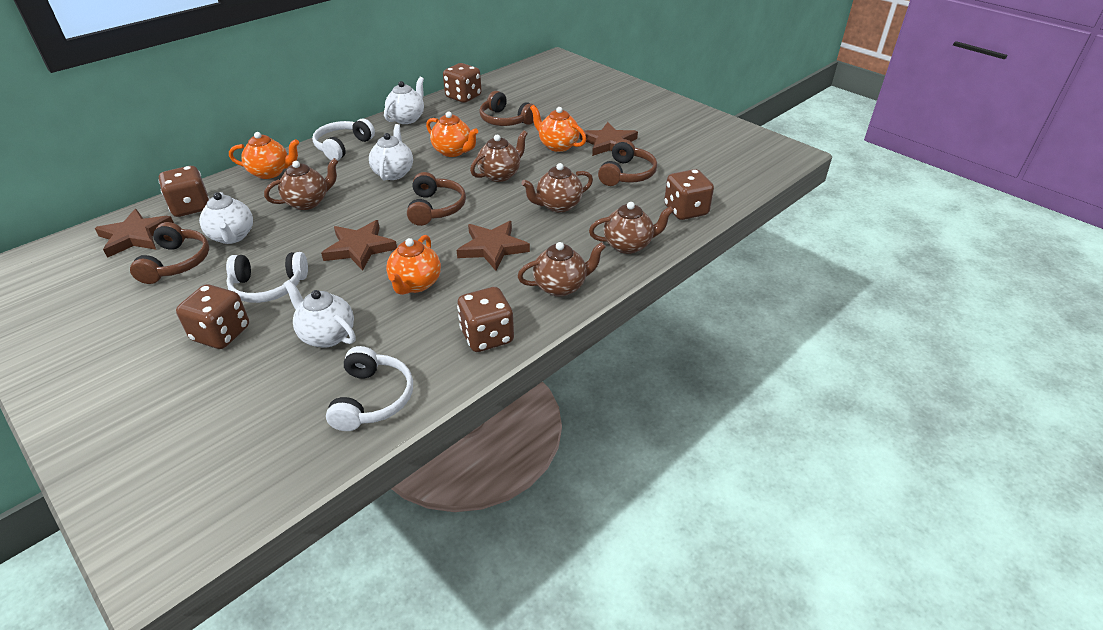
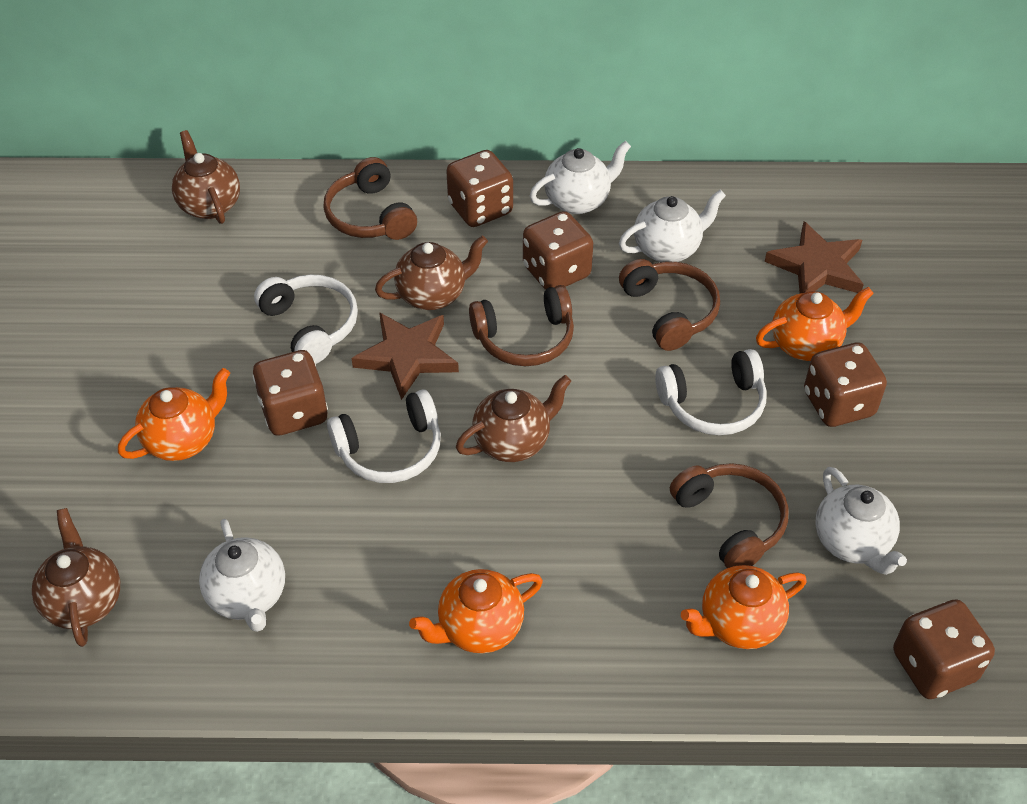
brown star: [95,209,174,258] [321,220,397,271] [456,221,530,271] [580,122,638,156] = 4 -> [351,312,459,400] [765,221,864,293] = 2
brown teapot: [264,158,339,210] [470,130,528,182] [517,242,606,297] [521,163,593,213] [589,202,674,254] = 5 -> [32,508,120,647] [172,130,240,224] [375,236,488,310] [456,375,571,462] = 4

